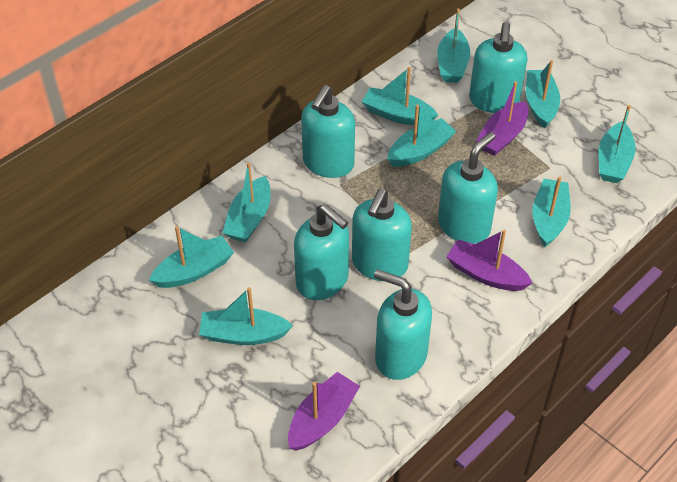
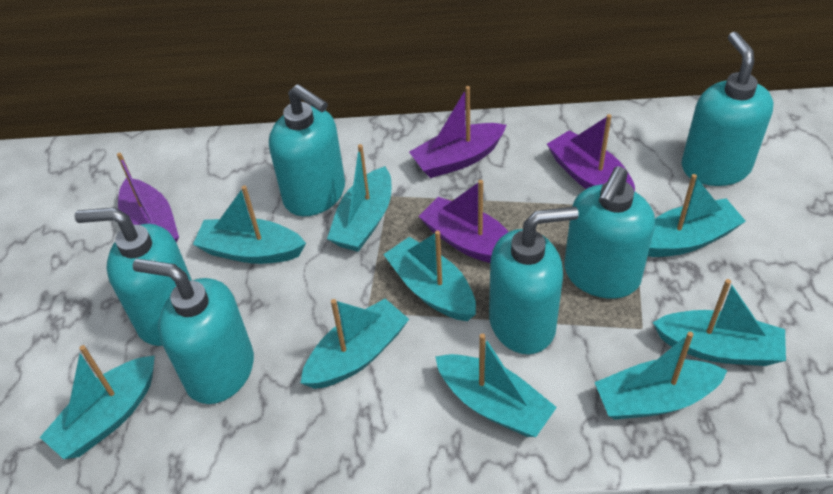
purple boat: [288,372,360,451] [446,230,532,291] [476,81,528,156] = 3 -> [117,153,179,243] [409,86,506,178] [419,180,509,263] [547,114,635,192] = 4

